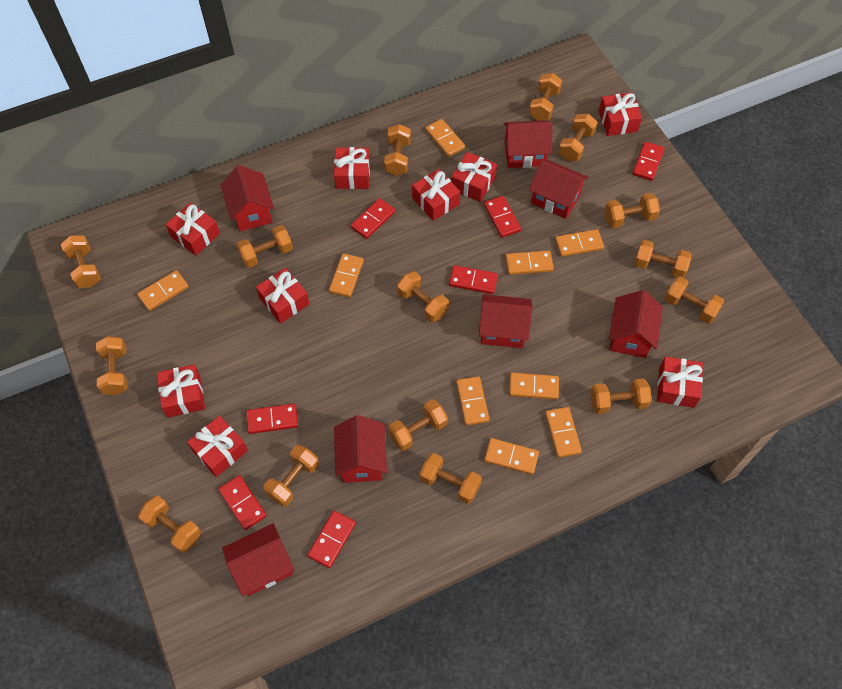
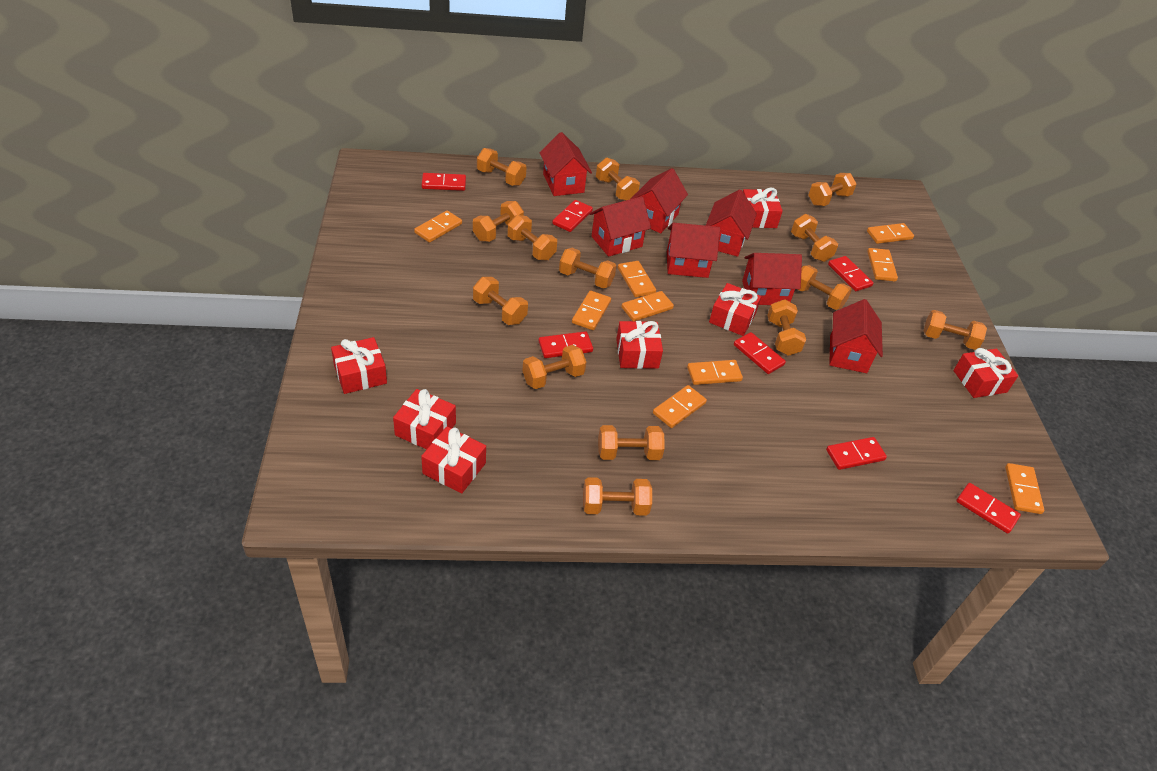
orange dumbbell: [61,235,101,288] [96,336,128,395] [138,496,201,553] [237,225,293,268] [263,445,319,507] [384,124,411,176] [388,399,448,451] [397,271,449,322] [420,453,482,504] [529,73,562,121] [558,114,598,161] [590,378,652,414] [604,193,660,228] [634,240,691,278] [665,276,724,324] = 15 -> [473,201,524,242] [473,277,528,325] [477,148,527,186] [507,215,557,261] [522,345,586,389] [559,248,616,289] [583,477,652,516] [596,158,640,201] [598,425,665,460] [767,299,806,356] [791,214,838,262] [798,265,852,310] [808,173,857,206] [924,310,987,350] = 14
red gift: [157,364,205,417] [166,203,220,255] [187,416,248,477] [256,268,309,324] [334,147,370,189] [412,169,460,221] [451,152,497,202] [599,92,642,136] [657,356,703,408] = 9 -> [331,337,387,394] [393,389,456,449] [421,426,486,494] [616,321,663,369] [709,283,761,336] [743,188,783,228] [953,348,1018,398] = 7

